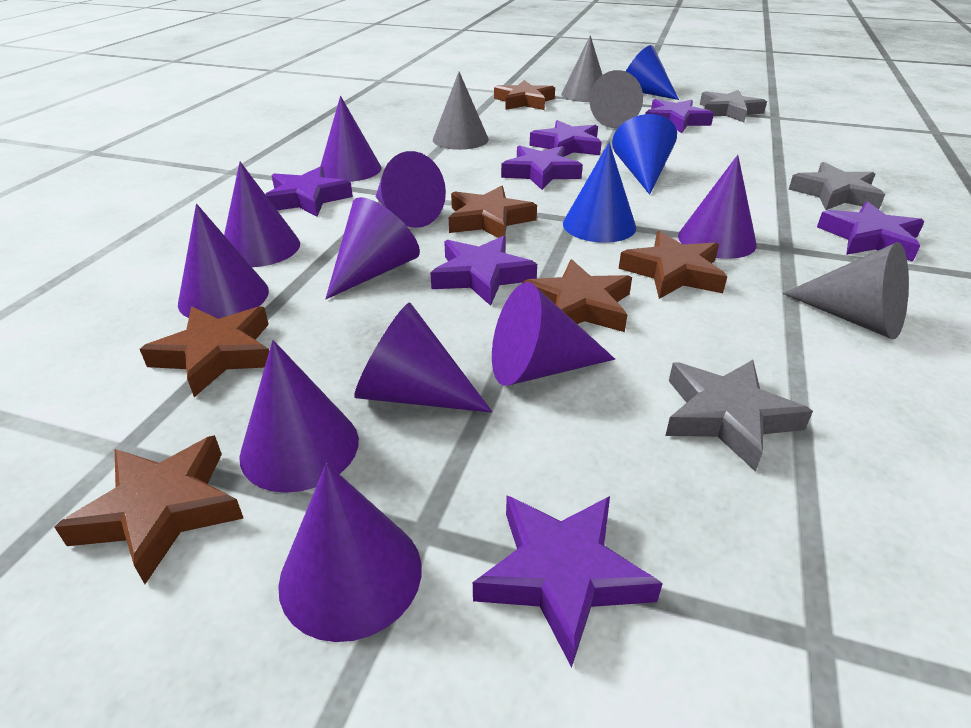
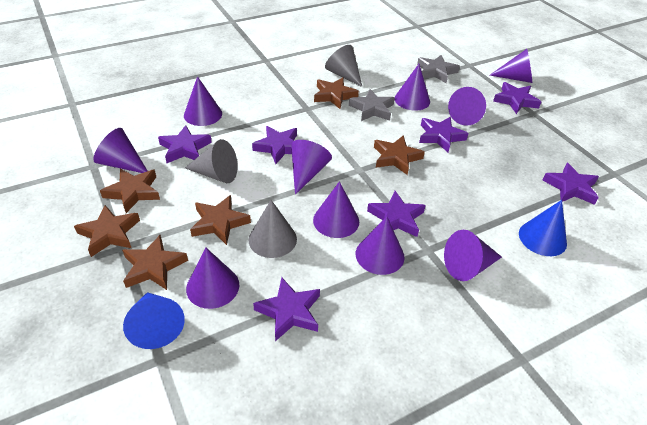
blue cone: [563,142,636,243] [612,114,677,195] [626,45,679,100] = 3 -> [123,292,185,349] [519,200,567,256] = 2
grey cone: [433,72,489,150] [561,35,602,102] [590,70,643,128] [783,242,909,339] = 4 -> [185,139,238,183] [249,200,297,258] [325,45,362,87] = 3
grey star: [665,360,813,472] [700,90,767,122] [789,162,885,210] = 3 -> [349,89,395,121] [417,55,460,83] = 2

